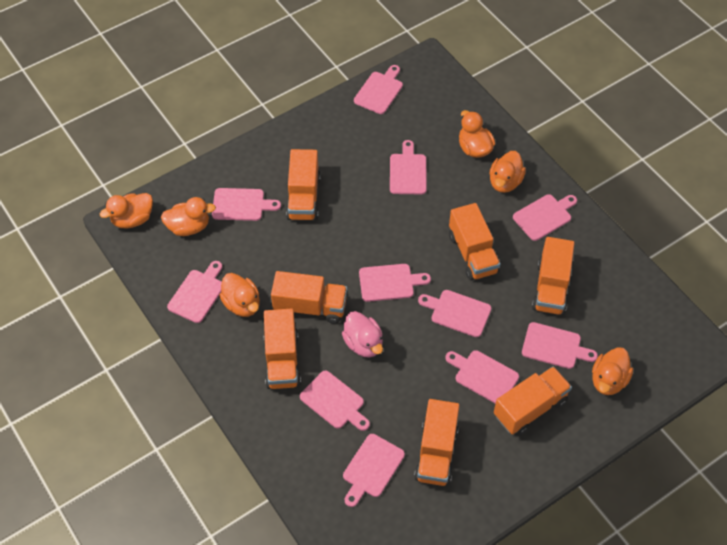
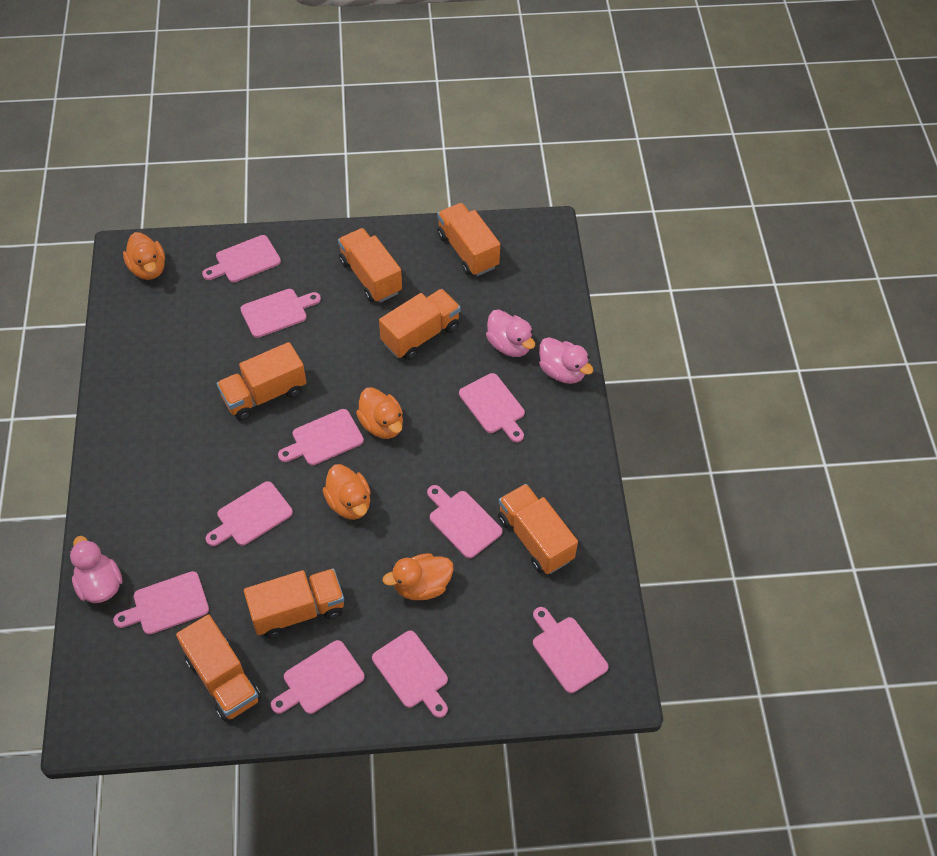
orange duck: [100,193,153,228] [161,197,216,236] [219,273,260,317] [459,110,495,158] [489,151,526,193] [592,347,633,395] = 6 -> [123,232,165,280] [323,464,371,520] [356,387,403,439] [383,553,453,600] = 4
pink cutting board: [167,261,222,323] [212,188,281,221] [300,371,370,431] [343,434,405,507] [354,65,403,114] [359,264,431,302] [390,140,427,195] [418,290,491,337] [445,350,519,404] [513,194,577,241] [522,322,598,369] = 11 -> [113,571,209,635] [202,235,281,282] [206,481,293,546] [240,289,321,338] [271,640,364,714] [278,409,364,465] [372,631,448,718] [427,485,502,558] [459,373,525,442] [533,607,608,693] = 10
pink duck: [342,311,383,358] = 1 -> [70,536,122,603] [486,310,535,357] [539,337,594,384] = 3

